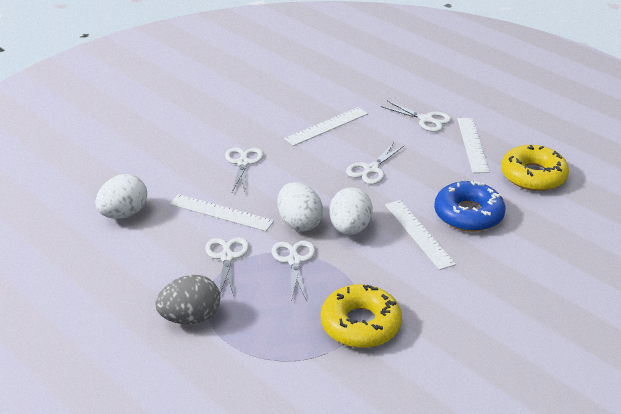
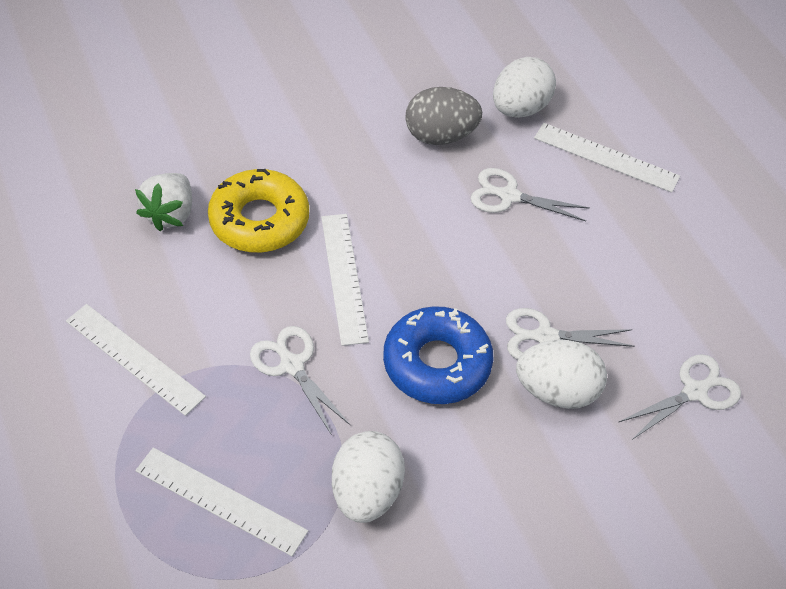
white scissors: [205,237,249,296] [225,147,263,192] [272,241,316,301] [346,142,405,184] [381,101,451,132] = 5 -> [250,326,351,435] [470,168,590,221] [506,308,635,360] [619,354,741,440] = 4
white strawberry: none = 0 -> [135,173,192,231] = 1
yellow donut: [321,284,402,348] [501,145,569,191] = 2 -> [208,168,309,253] = 1

